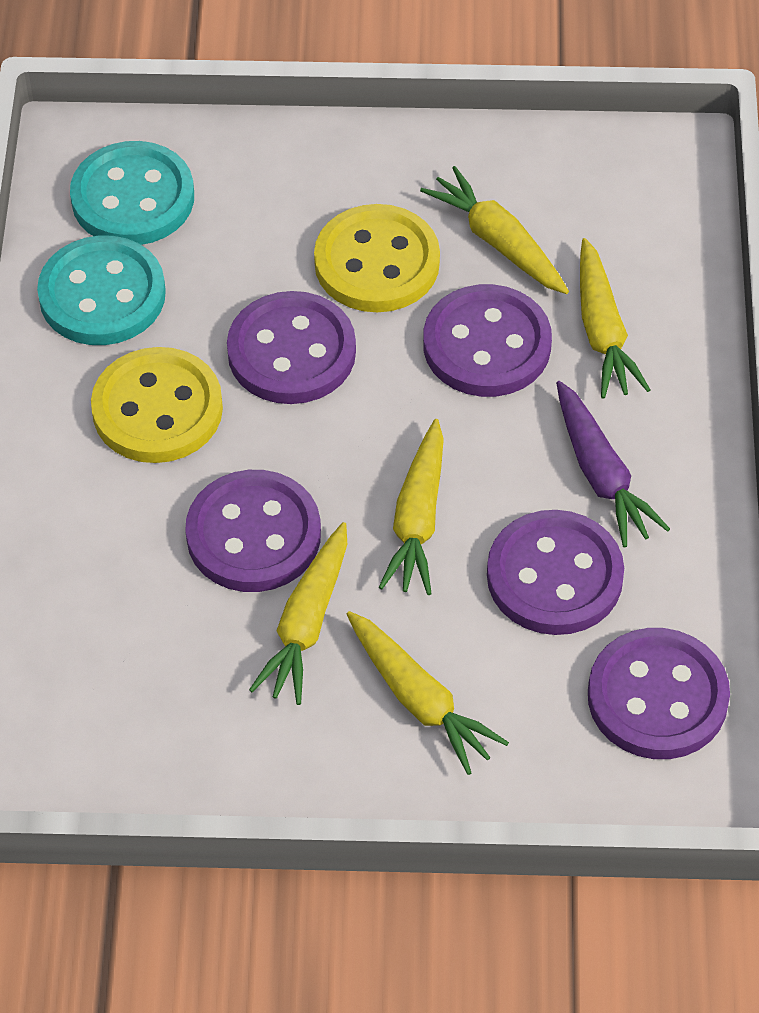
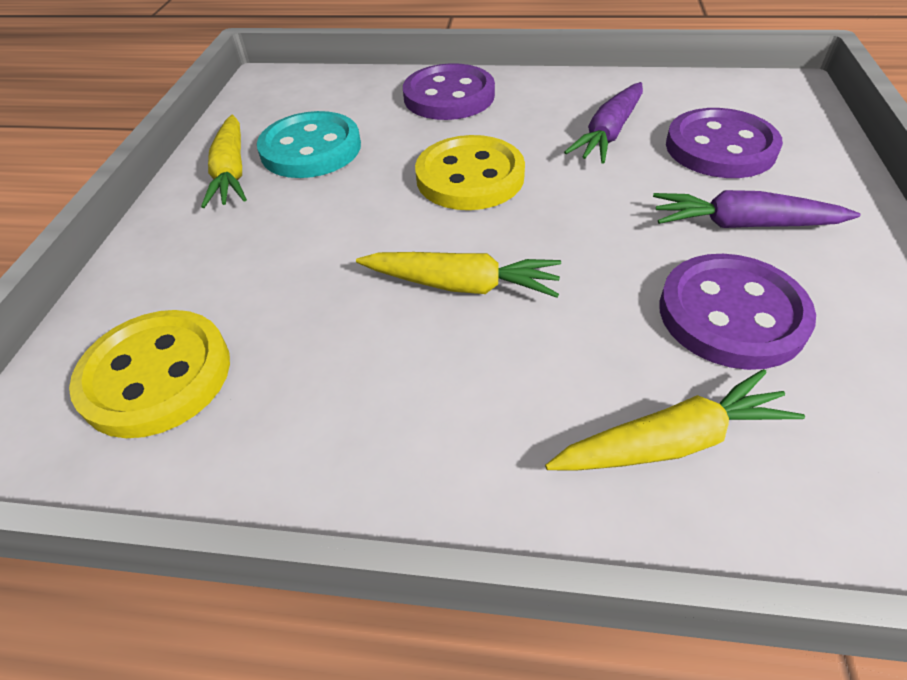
purple button: [185,470,321,592] [227,291,356,404] [423,284,552,397] [487,510,624,635] [588,628,730,759] = 5 -> [403,63,495,120] [659,254,816,370] [666,108,783,178] = 3
purple carrot: [556,381,670,547] = 1 -> [564,82,643,164] [653,190,860,228] = 2
turquoise button: [37,236,166,345] [70,141,194,245] = 2 -> [257,111,361,178] = 1
yellow carrot: [249,522,347,705] [347,611,509,775] [378,419,444,595] [420,166,569,294] [580,238,650,399] = 5 -> [201,115,247,208] [356,252,561,298] [545,369,805,471] = 3

